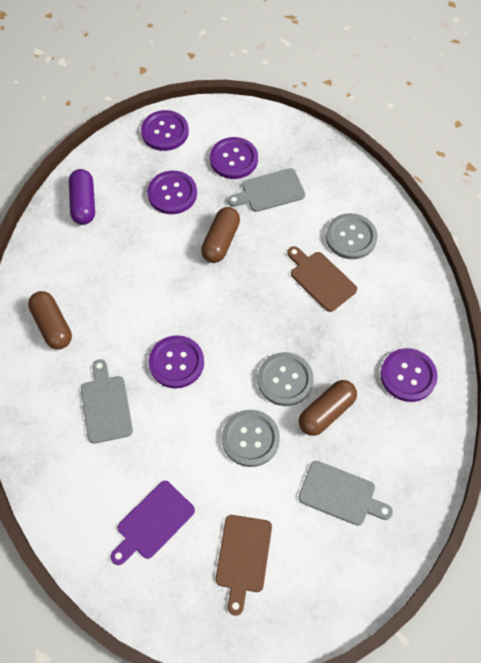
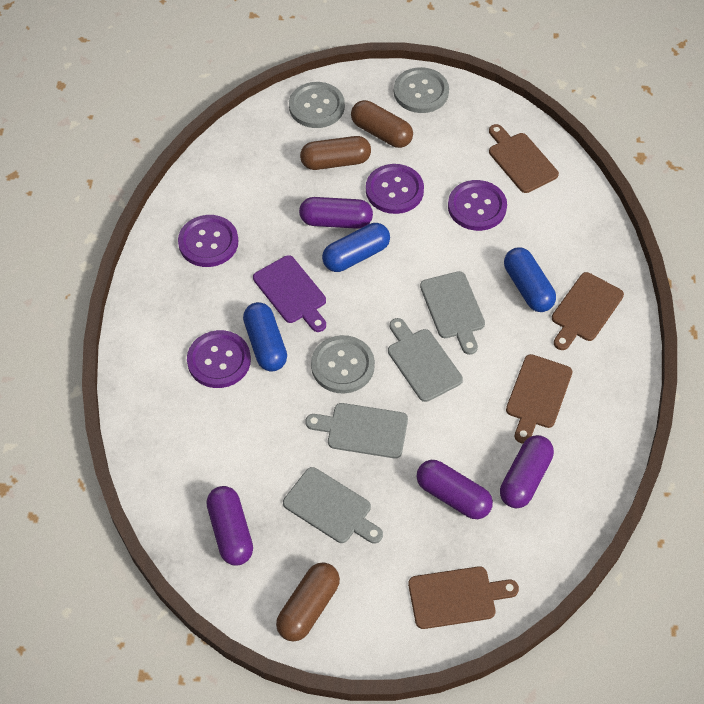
blue capsule: none = 0 -> [243,302,287,372] [322,223,390,272] [504,247,556,312] = 3
brown cutting board: [216,515,272,616] [287,246,357,312] = 2 -> [408,566,519,629] [489,124,559,193] [506,354,572,444] [552,272,624,350] = 4
grey cutting board: [81,359,133,444] [228,168,305,212] [299,461,393,526] = 3 -> [283,467,383,544] [306,403,408,458] [388,318,463,402] [420,271,485,355] = 4
purple button: [141,110,189,151] [147,171,197,214] [149,335,204,388] [210,137,258,179] [381,348,438,402] = 5 -> [178,215,238,267] [187,330,251,388] [366,164,424,214] [448,180,507,231] = 4
purple capsule: [69,169,95,225] = 1 -> [206,486,253,565] [299,197,373,229] [416,460,493,519] [500,435,554,508] = 4

